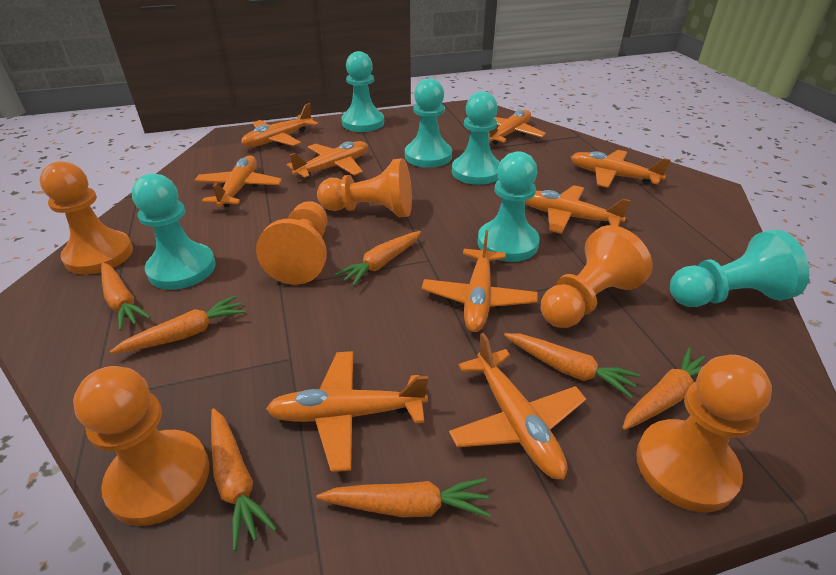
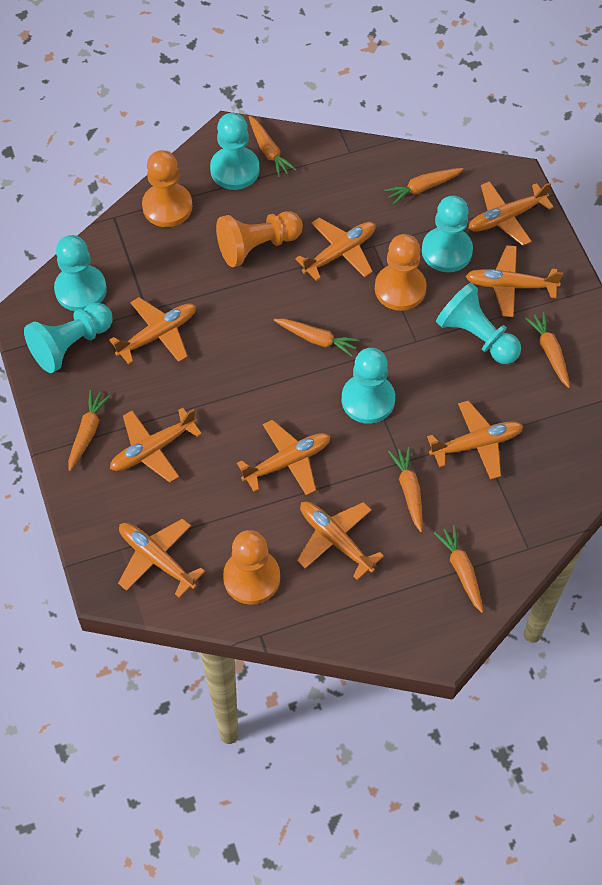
orange pawn: [40,162,133,275] [73,366,209,526] [256,201,327,285] [317,158,412,217] [541,225,653,328] [636,355,772,512] = 6 -> [142,150,192,227] [216,211,303,267] [223,530,280,605] [375,234,427,311] = 4

